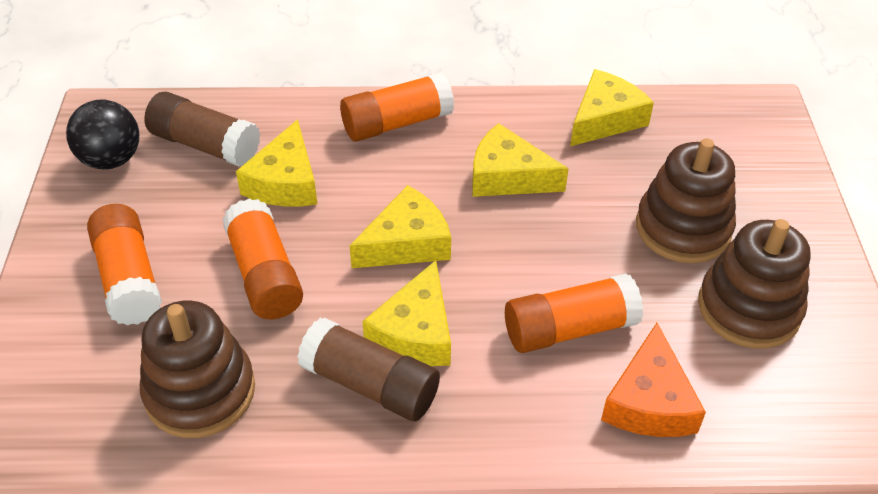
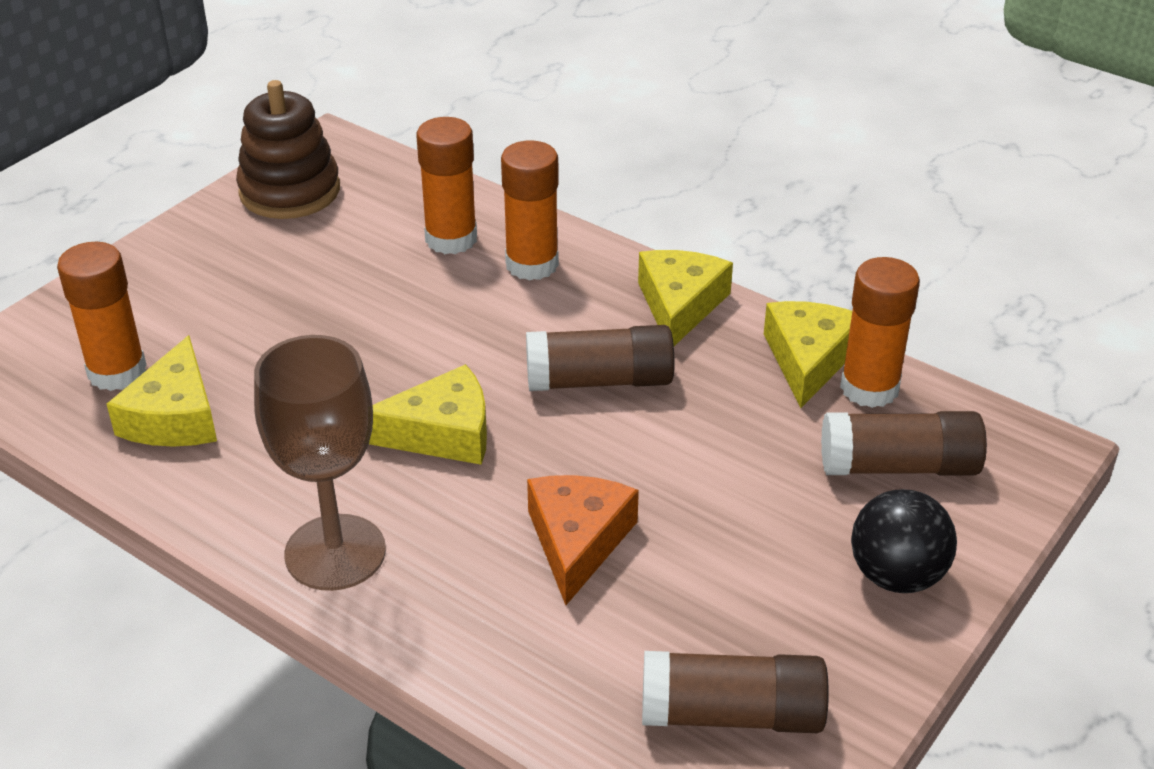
brown glue stick: [144,91,260,167] [297,318,440,421] = 2 -> [526,325,675,391] [642,651,829,733] [821,411,987,476] = 3
brown goblet: none = 0 -> [254,335,386,591] = 1
brown stacking toy: [140,301,255,438] [636,139,736,263] [698,219,811,348] = 3 -> [236,80,340,219] = 1
yellow cheese: [236,119,317,206] [350,185,451,268] [362,260,451,366] [472,123,569,197] [570,69,654,146] = 5 -> [107,335,217,447] [369,364,487,465] [638,250,733,346] [764,301,852,408] = 4

